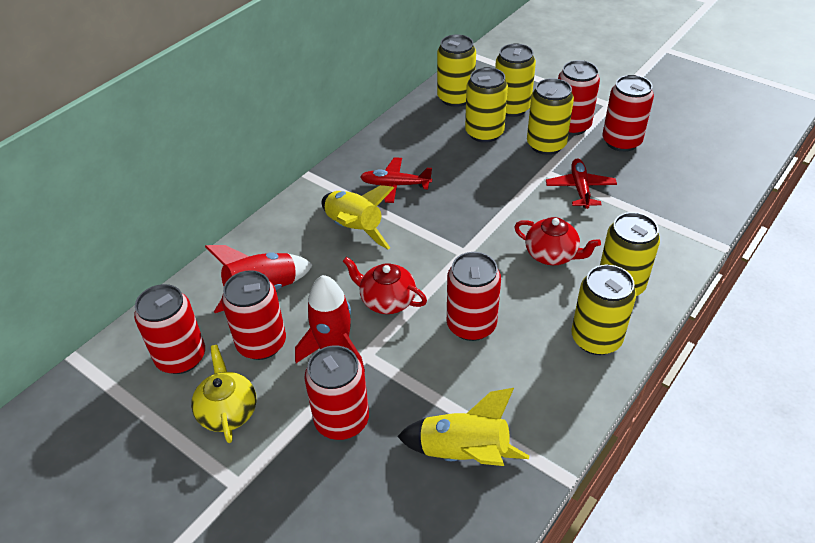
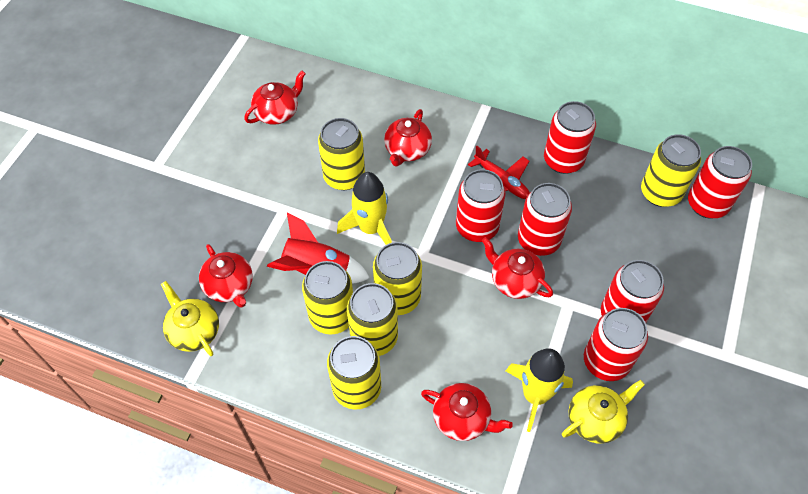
red plane: [360,157,432,203] [546,158,617,209] = 2 -> [468,146,530,199] = 1
red rocket: [205,245,313,313] [295,275,365,372] = 2 -> [267,212,370,284] = 1
red teapot: [343,257,427,314] [514,217,601,265] = 2 -> [199,244,253,308] [244,71,306,125] [384,109,432,167] [421,383,513,441] [482,237,553,299] = 5
yellow teapot: [191,345,256,443] = 1 -> [161,281,219,356] [562,380,645,444] = 2

